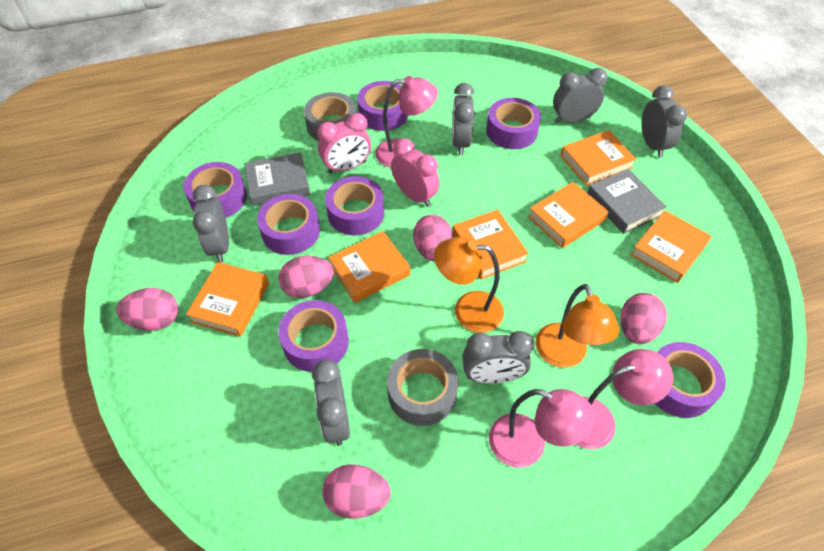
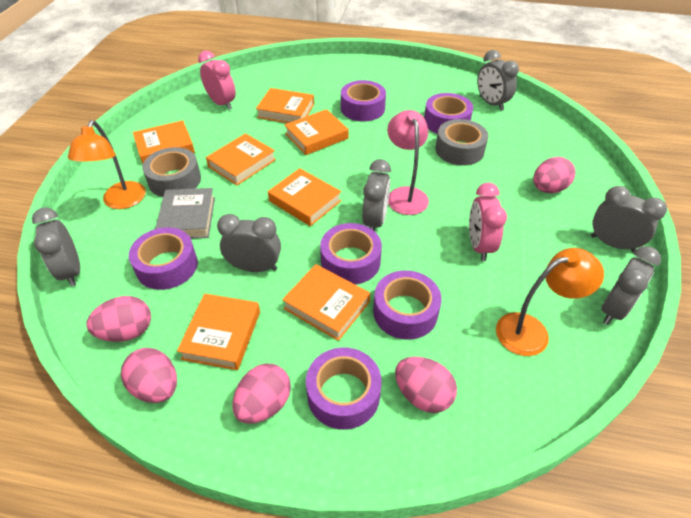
grey book: [244,152,311,206] [587,169,667,234] = 2 -> [155,188,215,239] = 1
orange book: [186,262,269,337] [328,231,410,303] [452,209,529,280] [528,182,609,248] [560,130,637,186] [631,210,712,283] = 6 -> [133,120,195,164] [177,293,260,370] [206,133,276,185] [256,88,314,123] [268,168,341,226] [282,264,370,341] [284,109,348,155] = 7
pink lamp: [375,76,438,168] [489,389,595,468] [576,349,673,449] = 3 -> [387,110,429,215] = 1
purple tape: [184,162,247,218] [257,194,320,255] [278,300,349,372] [325,176,384,235] [357,81,409,131] [486,98,541,149] [655,342,726,418] = 7 -> [129,227,198,290] [306,347,382,430] [320,223,382,284] [341,80,386,121] [373,270,442,340] [424,93,473,134] = 6

